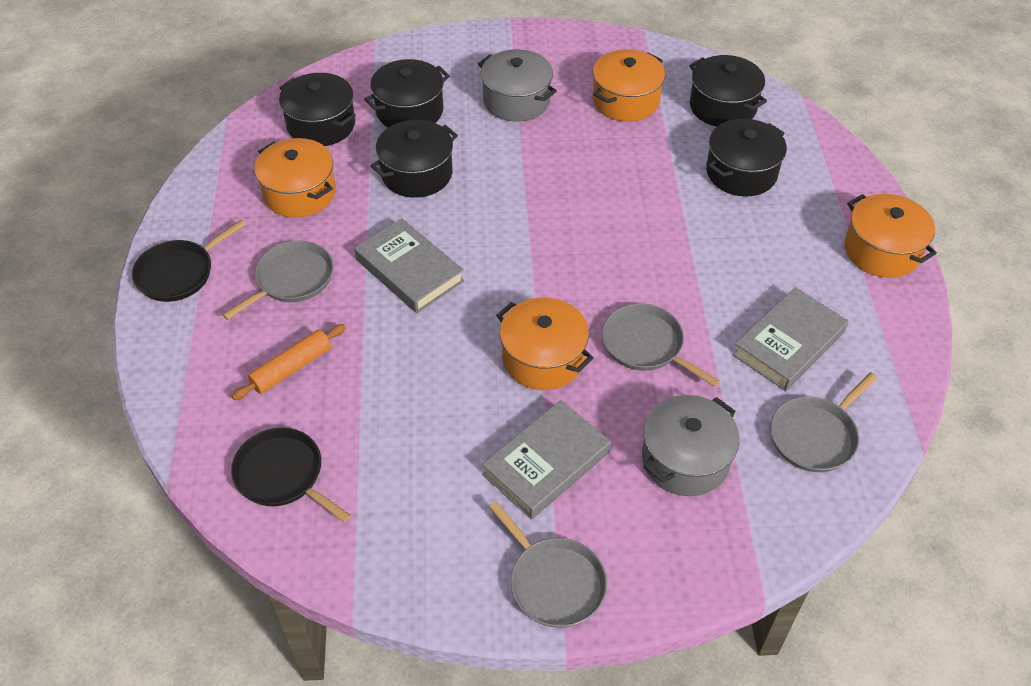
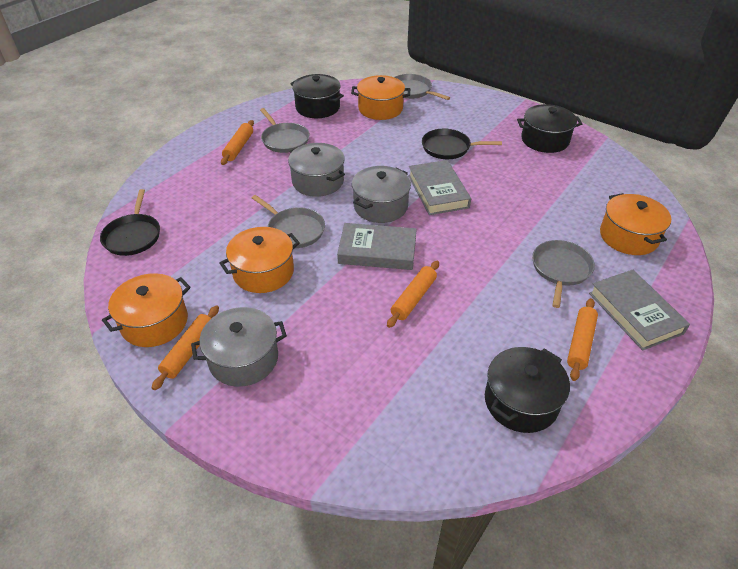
black pot: [279,73,356,146] [364,59,450,127] [371,120,458,198] [689,55,767,127] [706,119,787,196] = 5 -> [291,74,344,118] [485,347,570,433] [517,104,582,153] = 3
grey pot: [478,49,557,122] [642,395,740,496] = 2 -> [191,307,287,387] [288,143,345,197] [352,166,411,223] = 3
orange rolling pin: [232,324,346,400] = 1 -> [152,305,219,390] [221,120,254,165] [387,261,439,328] [567,298,598,381] = 4

